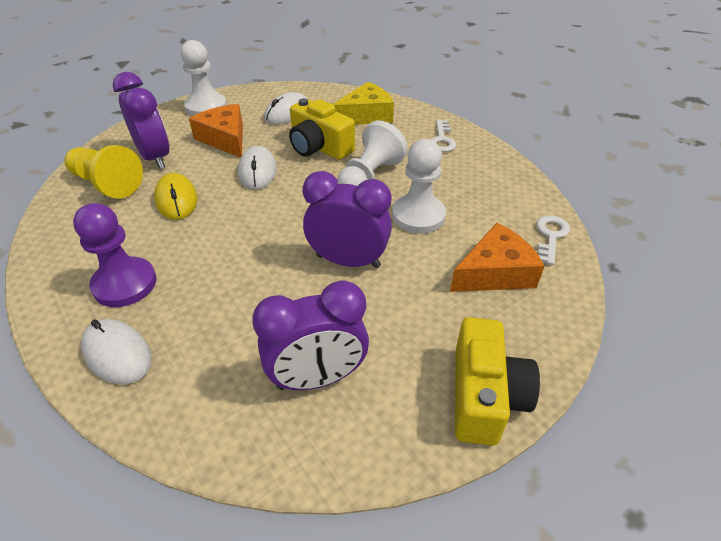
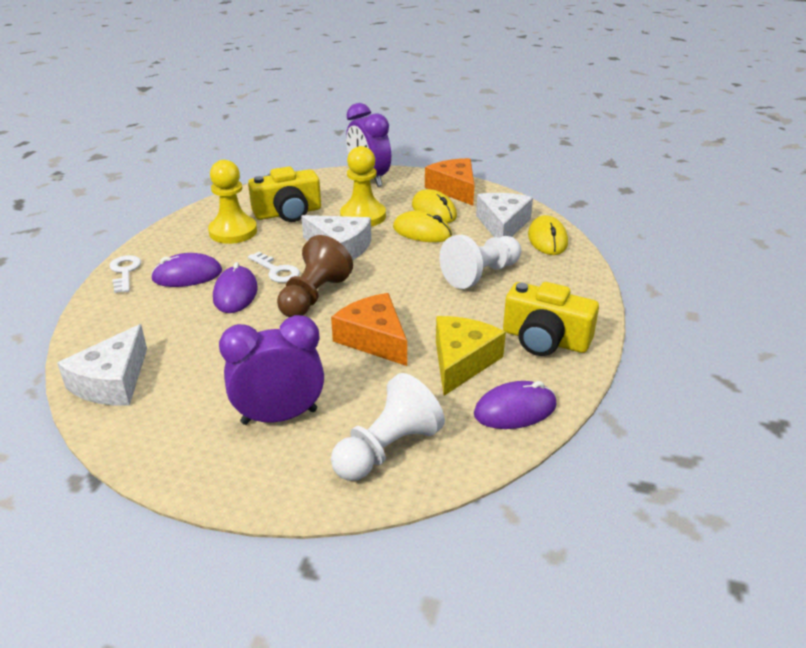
brown pawn: none = 0 -> [277,235,353,317] = 1
purple clock: [113,72,169,169] [252,280,369,390] [303,171,392,268] = 3 -> [219,315,324,425] [346,103,391,187] = 2
purple mouse: none = 0 -> [151,253,222,287] [213,262,258,313] [474,381,557,429] = 3
purple pawn: [73,203,156,307] = 1 -> none = 0
white cheese: none = 0 -> [57,324,147,406] [301,215,371,260] [476,193,533,238] = 3
white mouse: [81,319,152,384] [238,146,277,190] [264,92,308,124] = 3 -> none = 0
white pawn: [181,40,227,116] [337,120,408,186] [392,139,446,233] = 3 -> [331,373,445,481] [440,235,521,289] = 2
yellow mouse: [154,173,197,220] = 1 -> [393,211,452,242] [412,189,457,223] [528,215,568,255] = 3
yellow pawn: [64,145,143,199] = 1 -> [208,160,257,244] [340,146,386,227] = 2

